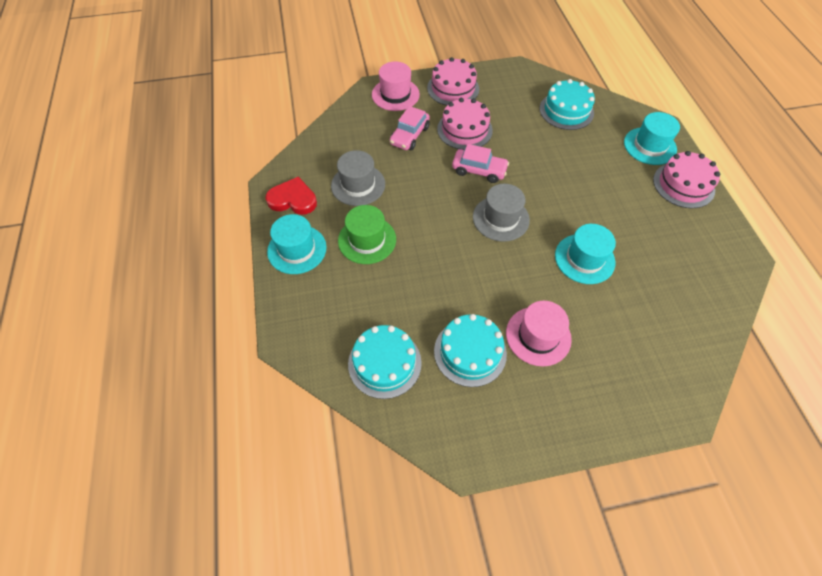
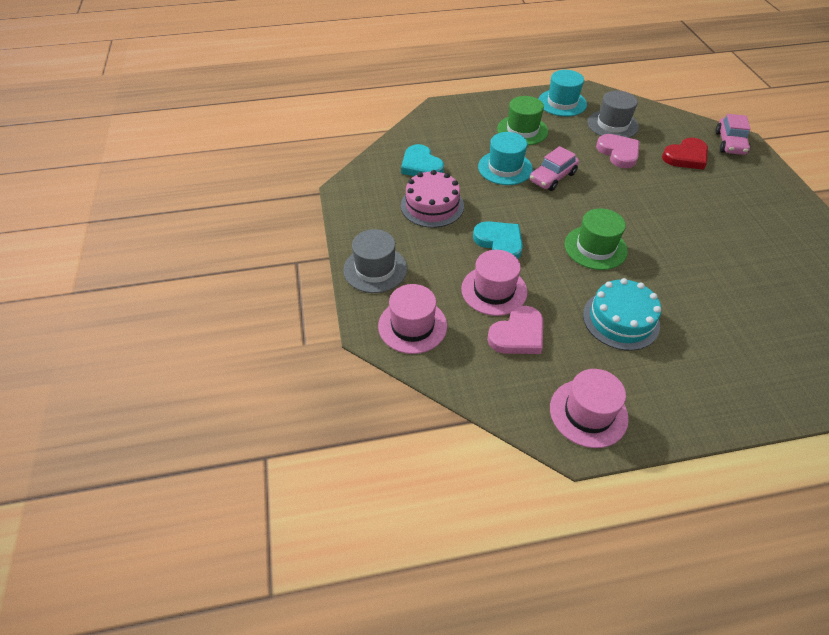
green hat: [338,205,396,264] = 1 -> [497,96,548,145] [565,208,628,270] = 2
pink cake: [427,57,479,106] [437,98,493,150] [653,151,720,208] = 3 -> [401,170,464,228] = 1
pink hat: [372,62,420,111] [506,301,572,366] = 2 -> [378,284,447,354] [461,250,527,316] [550,369,629,448] = 3
pink heart: none = 0 -> [487,306,543,354] [596,134,639,168] = 2
turquoise cake: [348,325,422,399] [434,314,507,387] [540,79,595,130] = 3 -> [583,278,661,351] = 1
turquoise hat: [267,214,327,274] [555,224,616,284] [624,112,680,165] = 3 -> [478,132,533,185] [539,70,587,117] = 2
turquoise heart: none = 0 -> [401,144,444,176] [473,221,523,259] = 2

